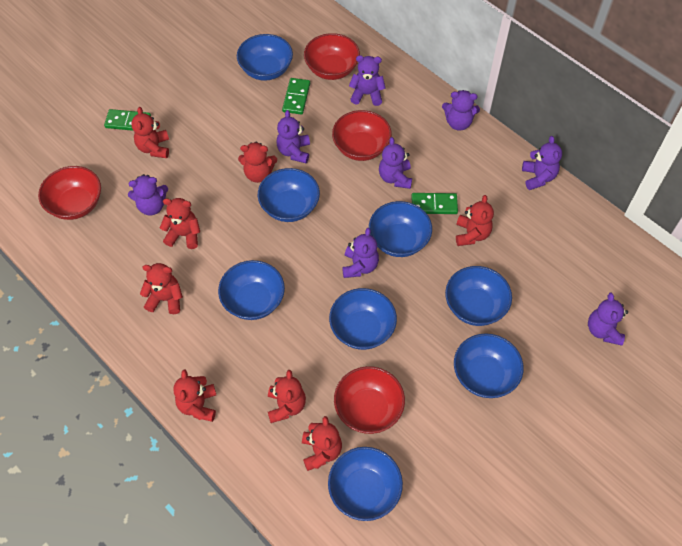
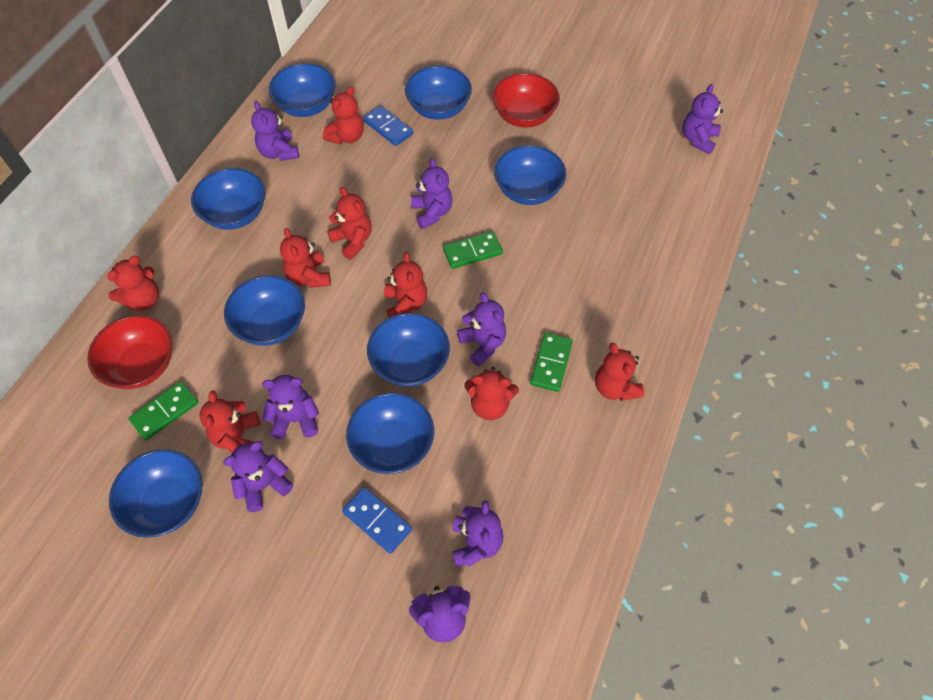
blue domino: none = 0 -> [342,487,412,554] [363,105,413,146] = 2
red bowl: [38,166,101,220] [304,33,360,80] [332,110,392,161] [334,366,405,434] = 4 -> [87,315,172,389] [492,73,560,127] = 2

